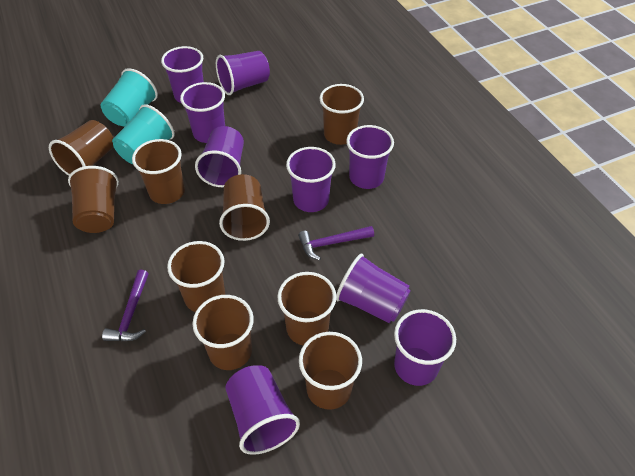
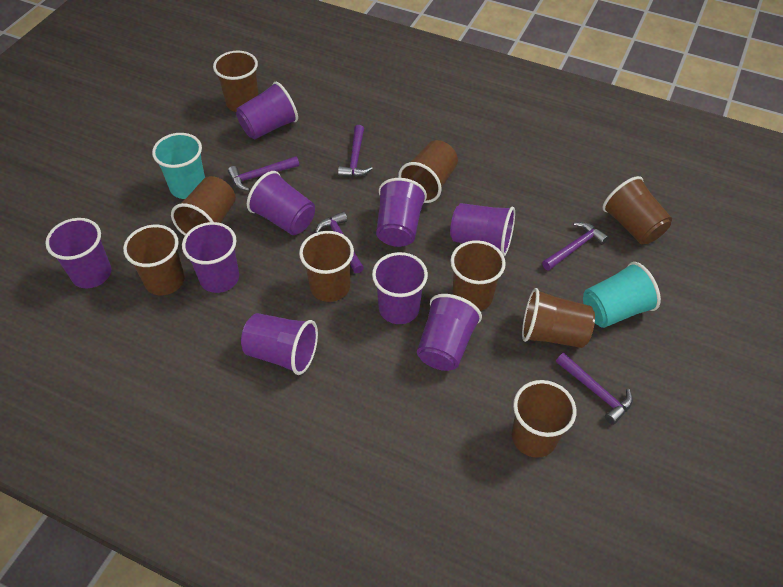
purple hammer: [102,270,149,341] [298,226,374,260] = 2 -> [228,156,299,191] [315,211,364,273] [338,125,373,177] [542,222,609,271] [556,353,633,425] = 5

